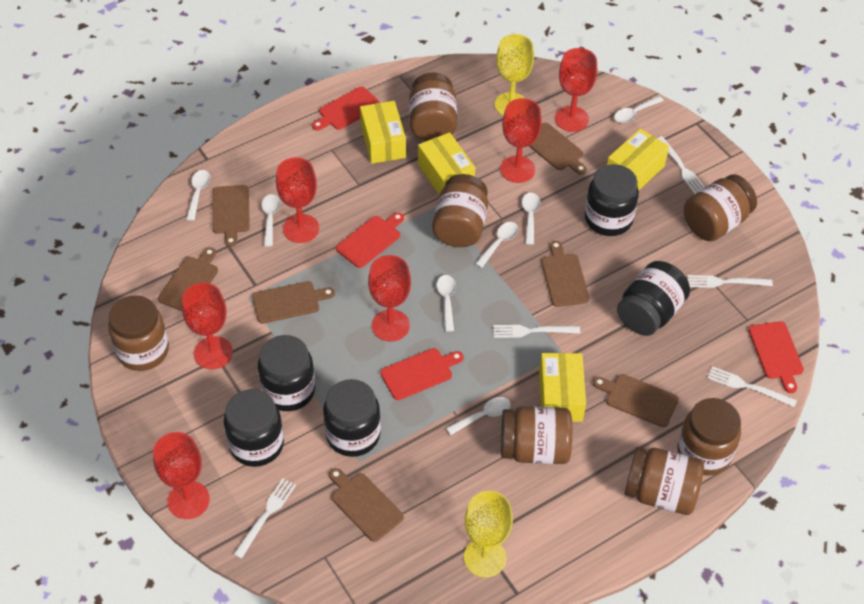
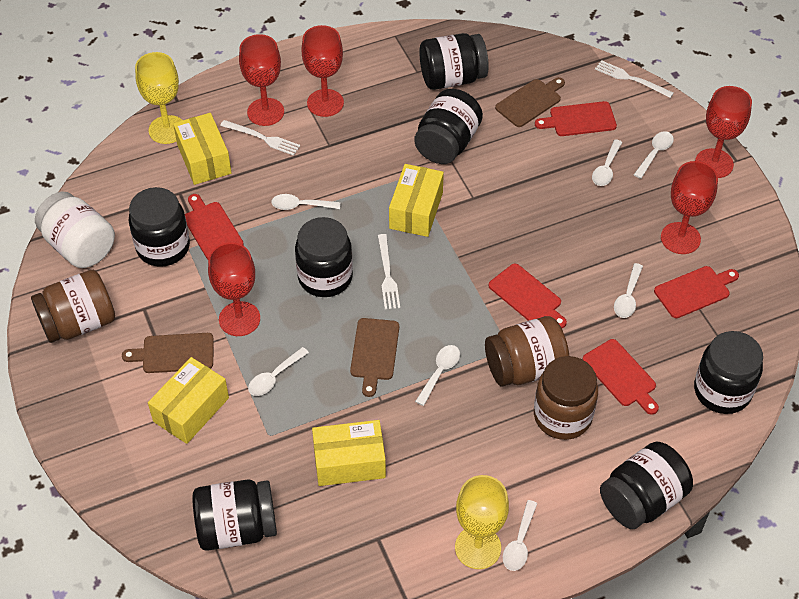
black jar: [224,389,284,467] [258,335,315,411] [323,379,381,457] [585,164,639,236] [617,261,690,336] = 5 -> [129,187,190,267] [192,479,277,551] [295,217,353,297] [414,89,483,164] [420,33,489,90] [600,442,693,529] [694,331,763,414] = 7
brown cutting board: [158,247,218,311] [213,185,250,247] [252,281,335,324] [329,468,404,542] [529,123,587,175] [541,241,589,307] [593,374,679,427] = 7 -> [122,333,214,373] [350,318,399,397] [495,77,565,127] = 3
brown jar: [108,295,169,371] [409,73,457,141] [432,174,488,247] [501,406,572,464] [625,447,704,515] [678,398,741,476] [684,174,757,241] = 7 -> [31,270,115,343] [485,316,569,386] [534,356,598,440] = 3
red cutting board: [312,87,380,130] [336,212,404,268] [380,348,464,400] [748,321,804,393] = 4 -> [185,194,244,259] [488,264,567,328] [535,101,617,136] [583,339,659,415] [654,266,739,318] = 5
red goblet: [153,432,210,519] [182,283,233,369] [276,157,319,243] [368,255,411,342] [500,98,542,183] [555,48,597,132] = 6 -> [208,242,260,336] [239,34,284,126] [301,25,344,117] [661,161,718,254] [695,86,752,178] = 5
white fork: [234,478,296,559] [493,325,580,338] [657,136,705,194] [687,275,773,288] [708,366,797,407] = 5 -> [220,120,300,156] [378,234,400,309] [595,60,674,98] = 3
white jar: none = 0 -> [35,192,115,268] = 1

